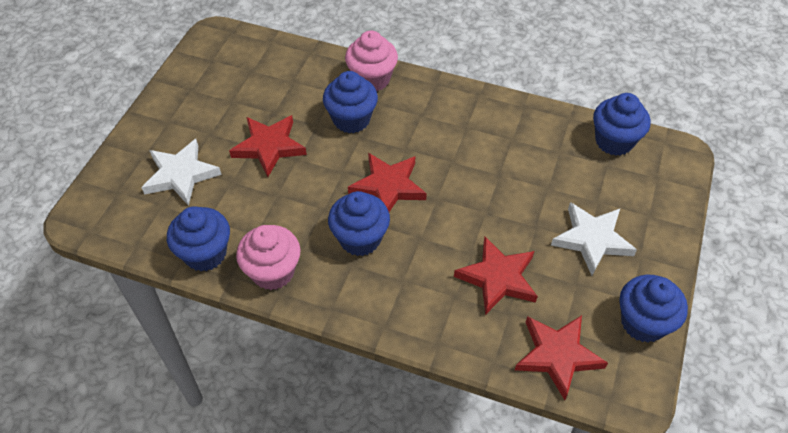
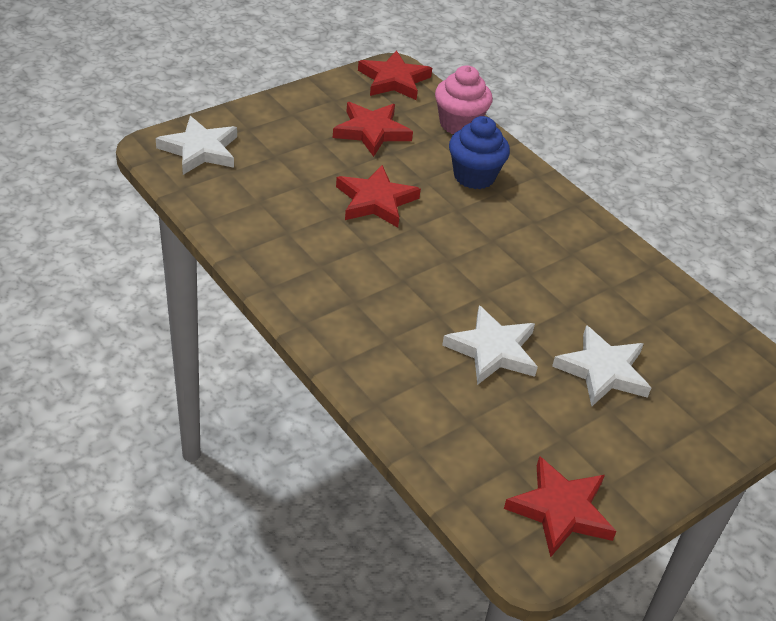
blue cupcake: [167,206,230,271] [323,71,378,133] [328,191,390,256] [593,93,651,156] [619,275,688,343] = 5 -> [449,116,510,189] = 1
pink cupcake: [236,225,301,290] [345,31,398,91] = 2 -> [435,66,493,134] = 1
white star: [141,139,222,206] [551,202,637,275] = 2 -> [156,116,237,175] [442,305,538,385] [552,325,651,406] = 3

